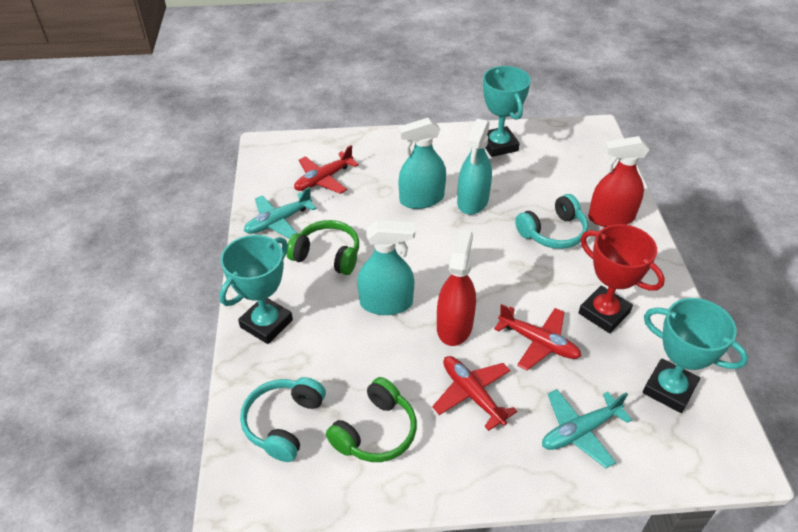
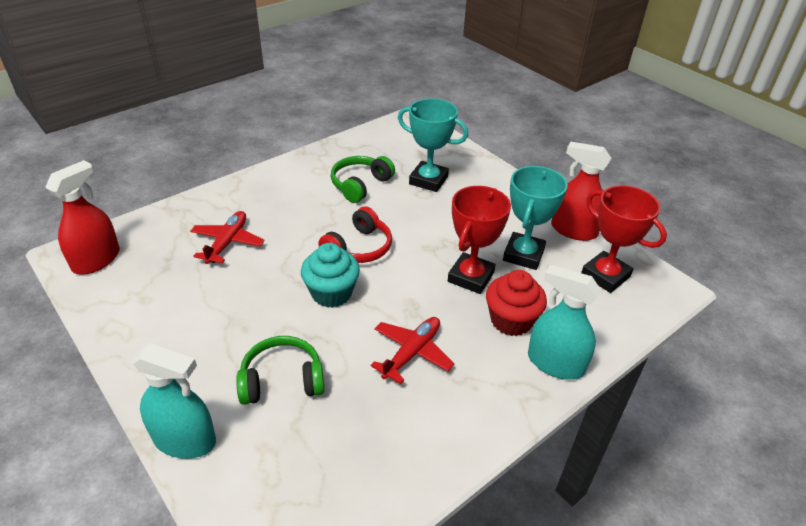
red cupcake: none = 0 -> [486,270,547,336] = 1
red headphones: none = 0 -> [318,207,392,263] = 1
red plane: [294,145,359,194] [432,356,517,431] [494,304,581,370] = 3 -> [190,211,265,264] [370,317,455,384] = 2
red trophy: [578,224,665,333] = 1 -> [448,186,511,294] [581,185,667,293] = 2
turquoise cupcake: none = 0 -> [301,243,360,308] = 1
turquoise headphones: [240,377,326,462] [515,194,588,249] = 2 -> none = 0
turquoise plane: [244,187,317,239] [542,389,632,468] = 2 -> none = 0
turquoise spray bottle: [357,220,415,315] [398,118,446,209] [457,119,492,215] = 3 -> [132,343,216,459] [528,265,601,380] = 2
turquoise trophy: [219,235,293,344] [483,66,531,157] [643,298,748,413] = 3 -> [398,98,468,192] [503,166,568,270] = 2

